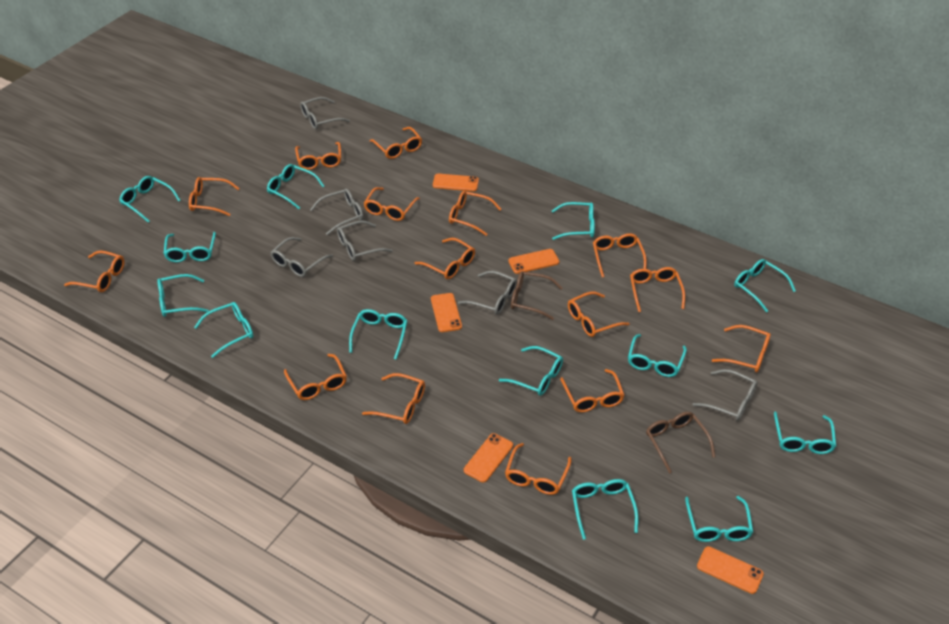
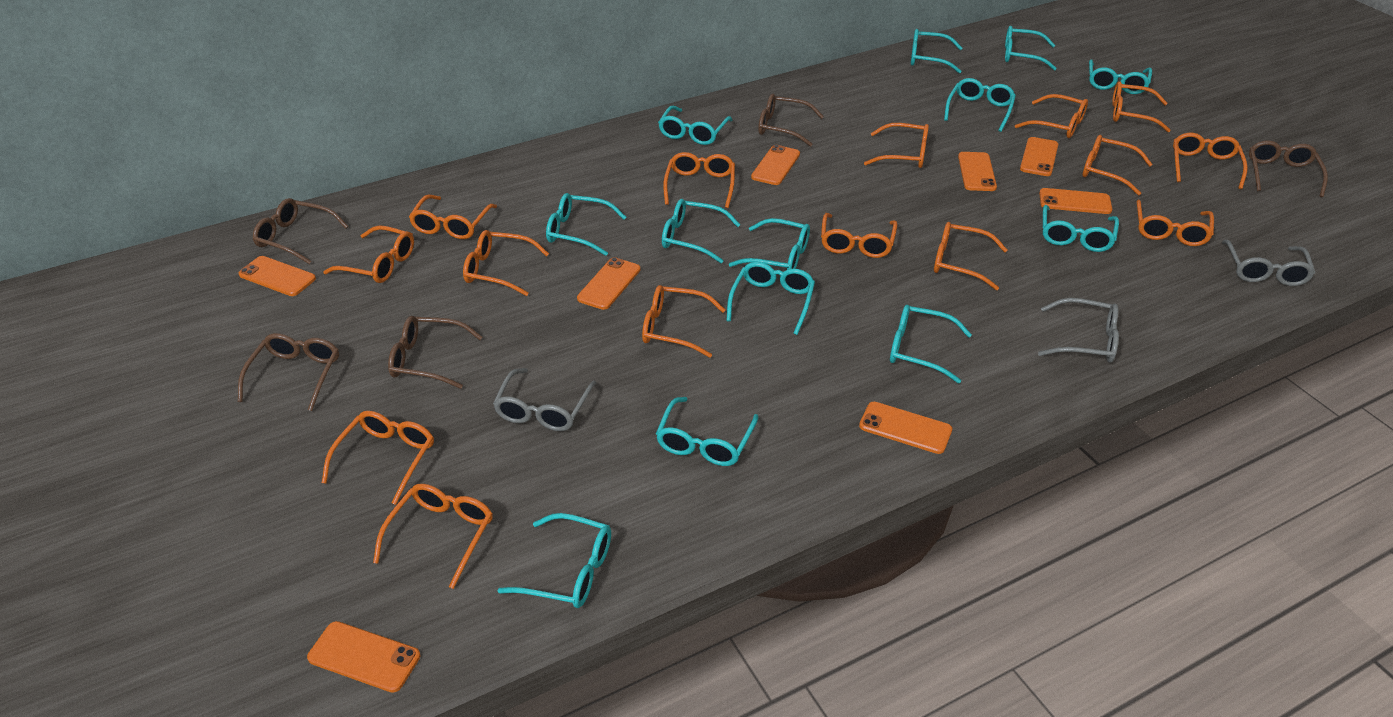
brown glasses: [511,271,563,320] [646,412,715,474] = 2 -> [238,333,339,411] [253,198,349,264] [388,316,483,389] [758,94,824,147] [1249,140,1328,197] = 5
grey glasses: [270,237,333,277] [300,97,350,130] [310,189,364,235] [337,220,393,261] [458,271,517,315] [693,369,757,421] = 6 -> [493,368,596,431] [1038,298,1119,363] [1222,240,1315,286] = 3
orange phone: [431,293,462,332] [433,173,479,191] [464,433,513,483] [508,249,559,274] [697,546,764,594] = 5 -> [239,256,316,296] [307,621,420,693] [577,257,641,310] [751,145,800,185] [859,402,952,454] [958,152,997,191] [1020,137,1058,176] [1039,188,1112,214] = 8

